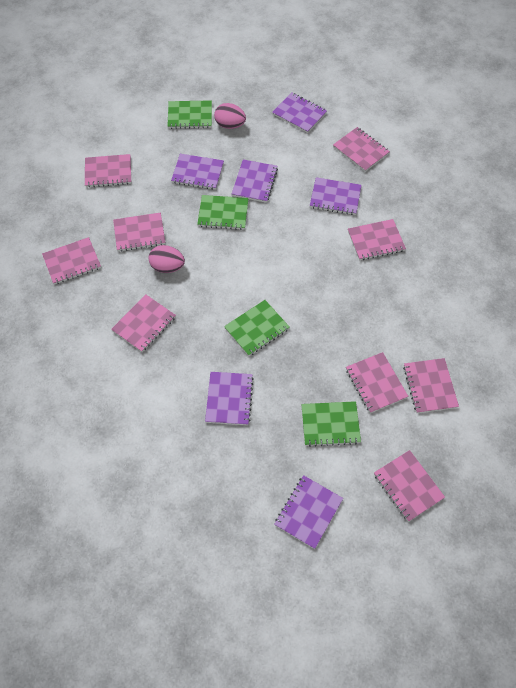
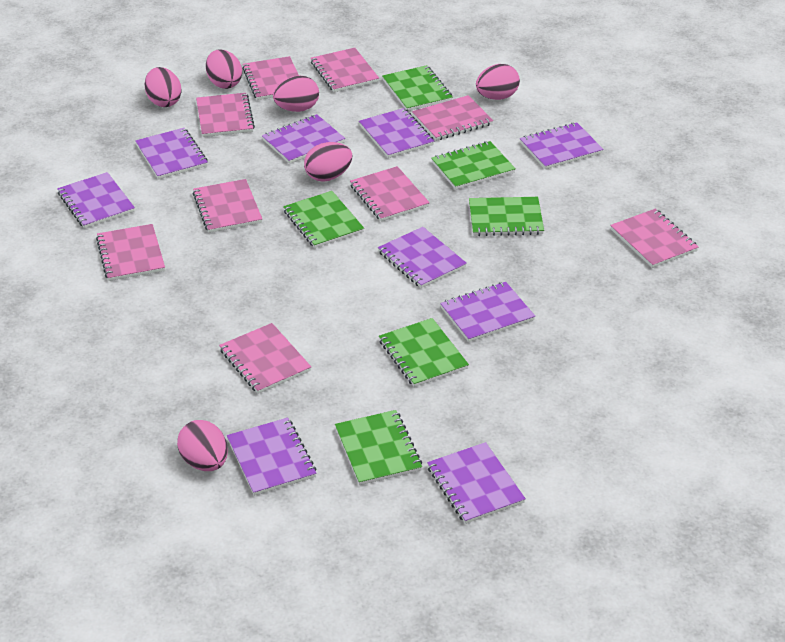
green notebook: [167,100,212,129] [197,195,249,230] [224,300,290,356] [301,401,361,447] = 4 -> [283,191,364,248] [335,410,422,485] [379,318,469,387] [382,65,453,111] [431,141,516,190] [469,197,544,236] = 6
pink egg: [149,245,185,273] [214,103,246,129] = 2 -> [145,67,182,107] [177,420,228,471] [206,49,242,89] [273,75,319,112] [304,142,353,182] [476,64,520,100] = 6
purple notebook: [171,154,224,190] [205,372,254,425] [232,159,278,203] [272,92,327,133] [274,475,343,549] [310,177,362,215] = 6 -> [57,172,135,228] [135,128,208,179] [227,418,316,496] [262,114,345,164] [359,108,434,158] [378,227,467,288] [427,442,526,524] [440,282,535,342] [520,122,603,169] = 9

